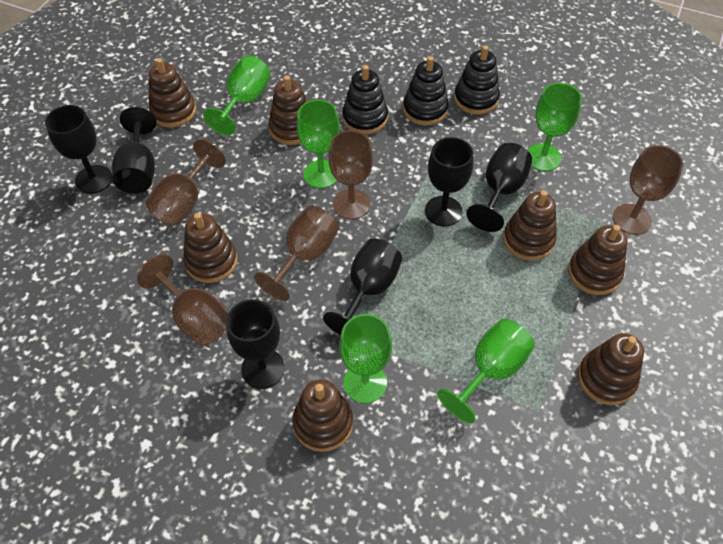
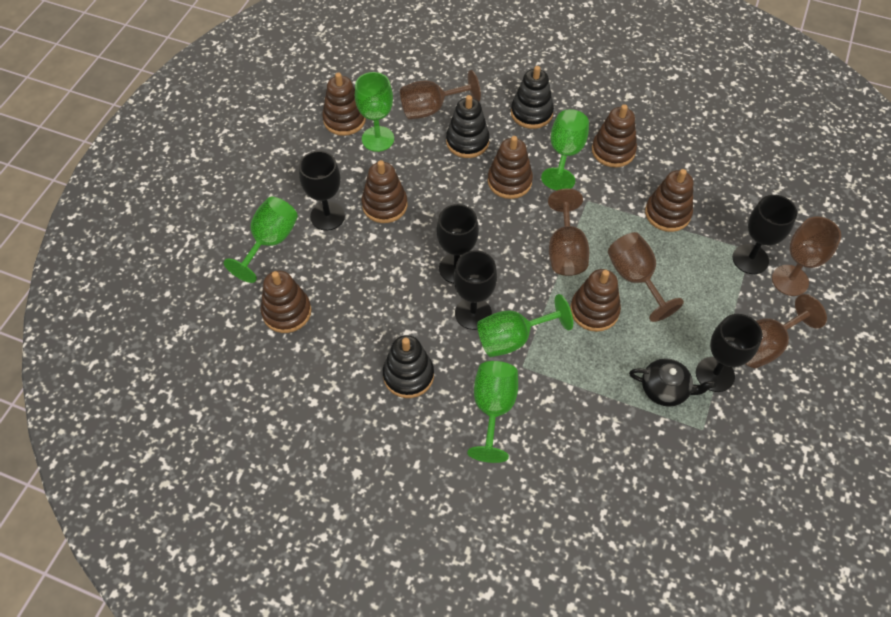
black goblet: [45,105,112,194] [112,107,157,193] [226,299,285,389] [323,239,402,335] [425,137,473,226] [466,143,532,232] = 6 -> [299,151,345,231] [437,204,479,283] [454,251,497,330] [696,314,763,392] [733,195,797,274] = 5
black teapot: none = 0 -> [629,358,716,407] = 1

